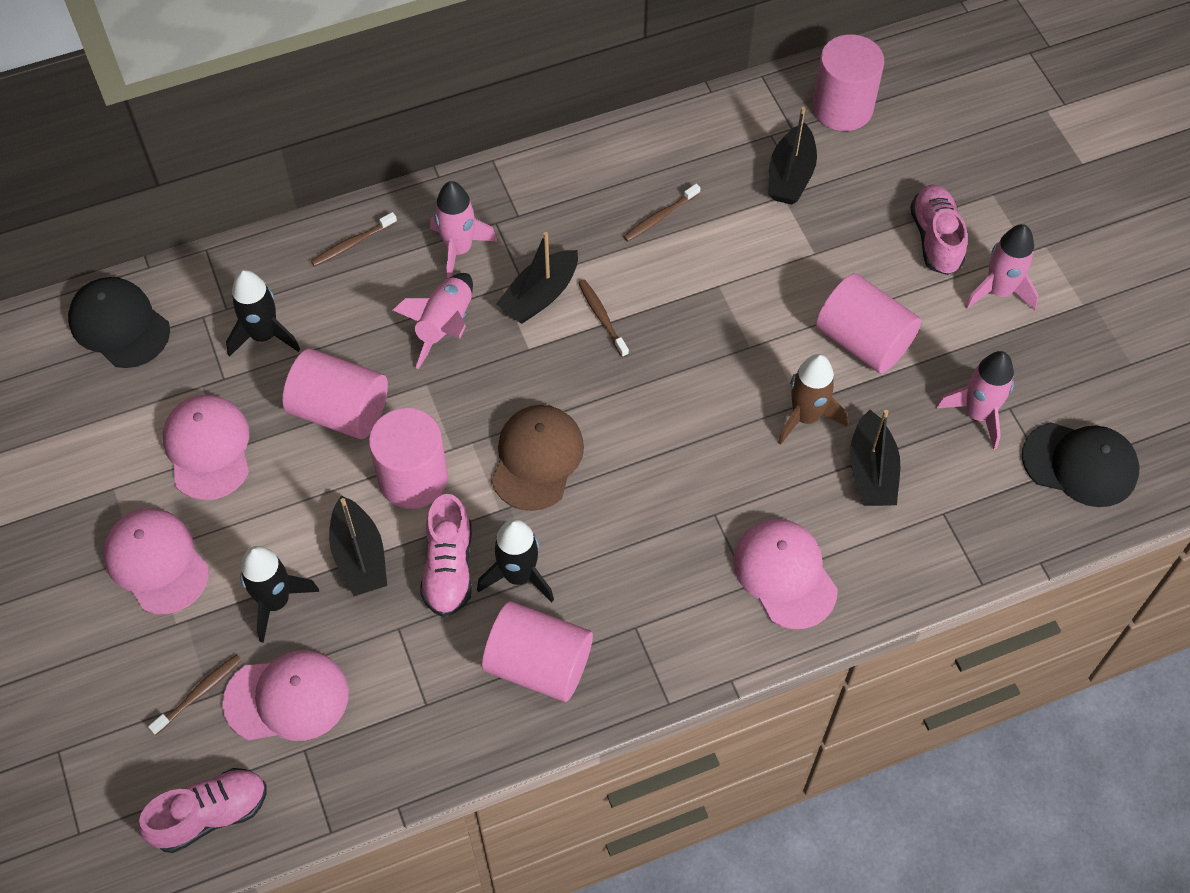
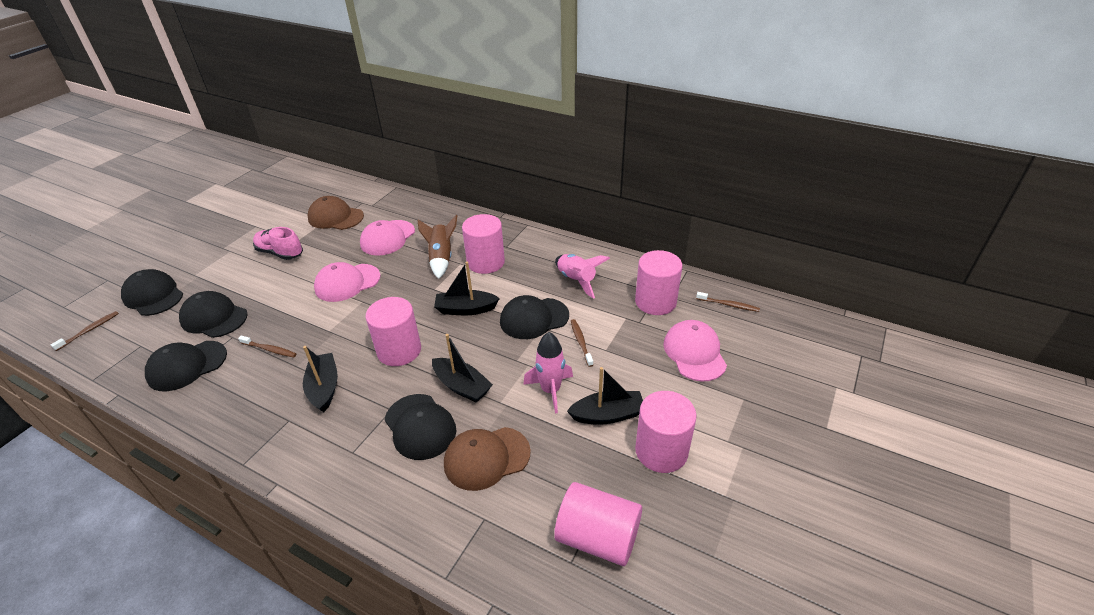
black cap: [68,277,170,368] [1022,422,1139,507] = 2 -> [121,269,183,316] [145,341,227,391] [179,291,248,338] [385,394,457,460] [500,295,569,339] = 5
black rocket: [226,270,300,357] [240,546,319,643] [477,519,554,602] = 3 -> none = 0
brown cap: [492,405,584,511] = 1 -> [308,196,364,230] [444,427,531,491] = 2
pink cap: [103,508,209,614] [163,395,249,500] [223,650,349,741] [733,519,838,629] = 4 -> [314,262,380,302] [360,220,415,256] [663,320,727,381] = 3
pink rocket: [393,273,473,369] [430,181,497,278] [936,351,1014,450] [965,224,1039,310] = 4 -> [523,332,573,413] [555,254,610,299] = 2
pink shoe: [138,768,267,853] [420,494,472,617] [910,184,968,275] = 3 -> [253,227,303,260] = 1

